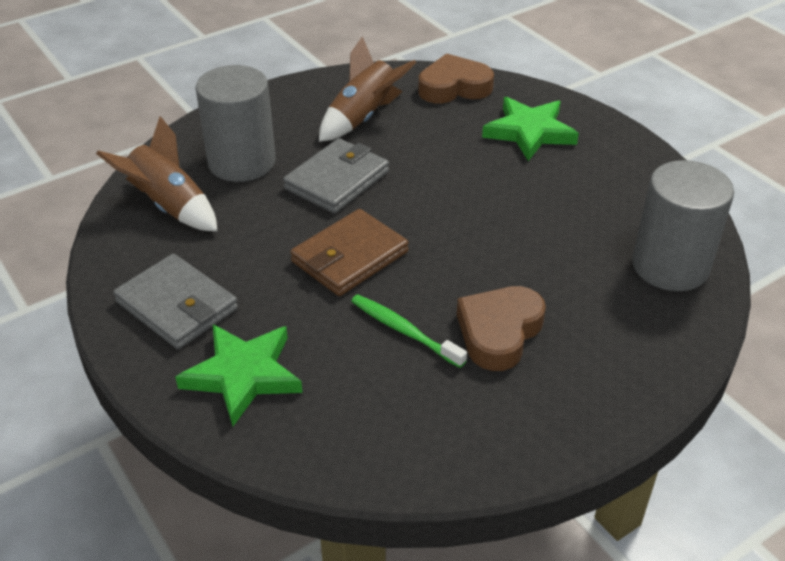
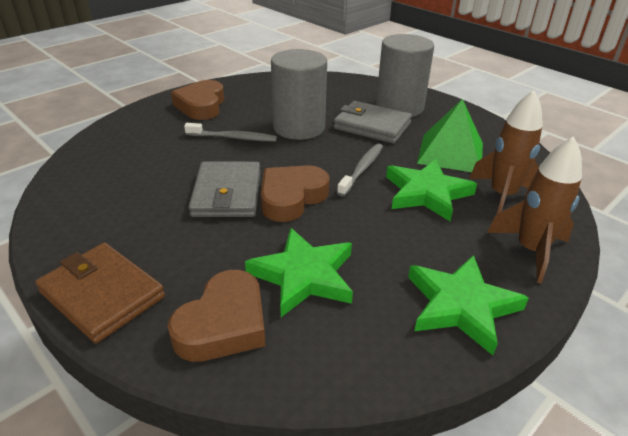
brown heart: [418,53,494,103] [457,286,546,371] = 2 -> [168,270,265,362] [171,80,224,120] [261,165,330,222] = 3
green pyramid: none = 0 -> [417,99,483,172] = 1
green star: [175,324,303,426] [482,97,579,161] = 2 -> [245,228,353,317] [386,159,477,221] [408,255,529,355] = 3
green toothbrush: [351,294,467,368] = 1 -> none = 0
grey toothbrush: none = 0 -> [184,123,277,142] [337,143,383,196] = 2

